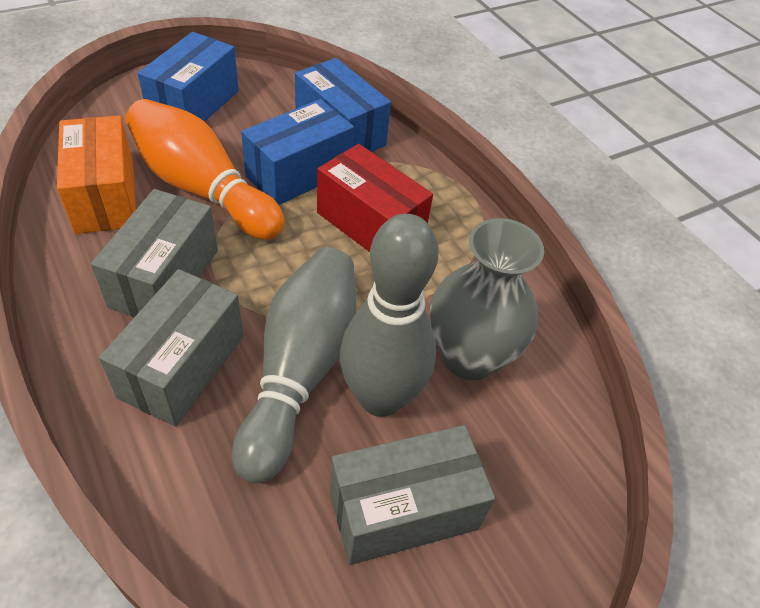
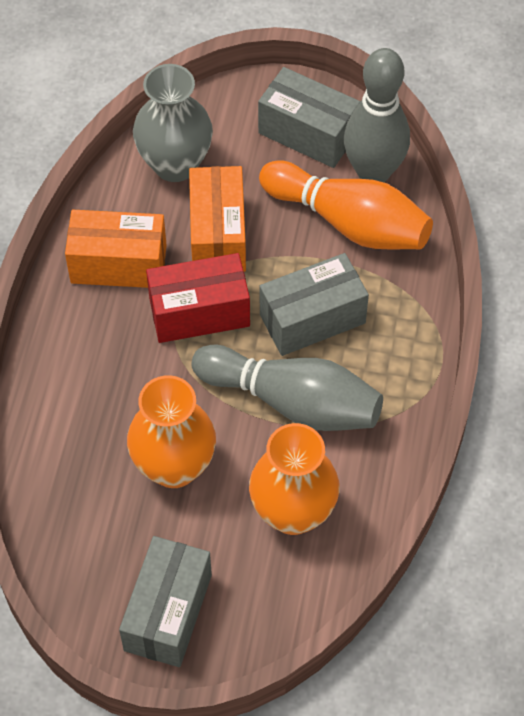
blue box: [138,32,239,122] [241,99,354,205] [295,58,391,152] = 3 -> none = 0
orange box: [57,115,136,234] = 1 -> [65,210,166,288] [189,166,246,272] = 2
orange vase: none = 0 -> [127,375,216,488] [249,423,340,535] = 2

